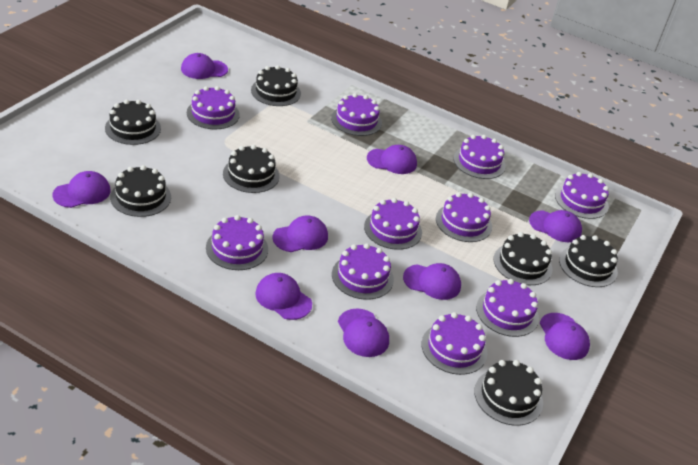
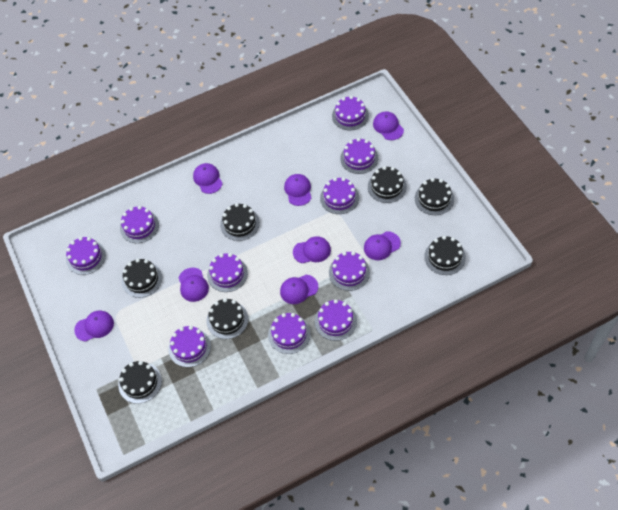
purple cap: [52,171,111,208] [181,53,228,79] [255,273,312,320] [273,215,328,252] [338,309,389,357] [367,145,417,174] [403,263,461,300] [529,210,582,242] [540,313,590,360] = 9 -> [74,311,114,342] [179,268,209,302] [193,163,223,194] [280,275,318,304] [284,174,311,206] [293,236,331,263] [364,231,401,260] [373,111,404,140] = 8

